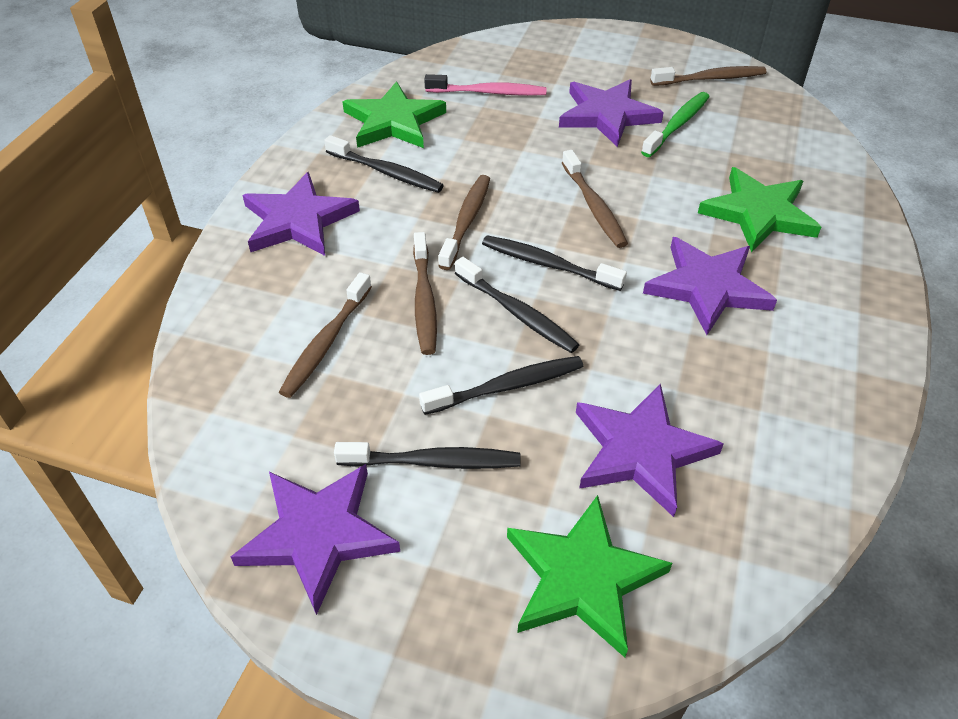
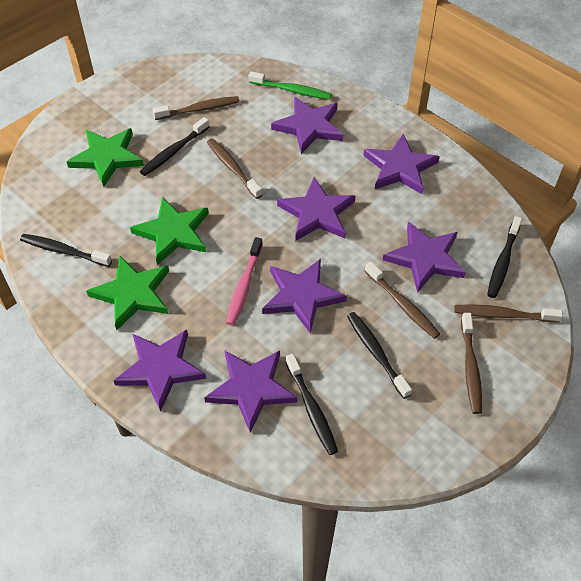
purple star: [231,464,400,615] [242,172,360,256] [559,79,664,147] [576,384,724,517] [643,237,777,335] = 5 -> [113,330,206,412] [204,350,297,433] [262,259,347,334] [271,97,343,154] [277,177,356,241] [363,134,440,194] [383,222,466,293] = 7

